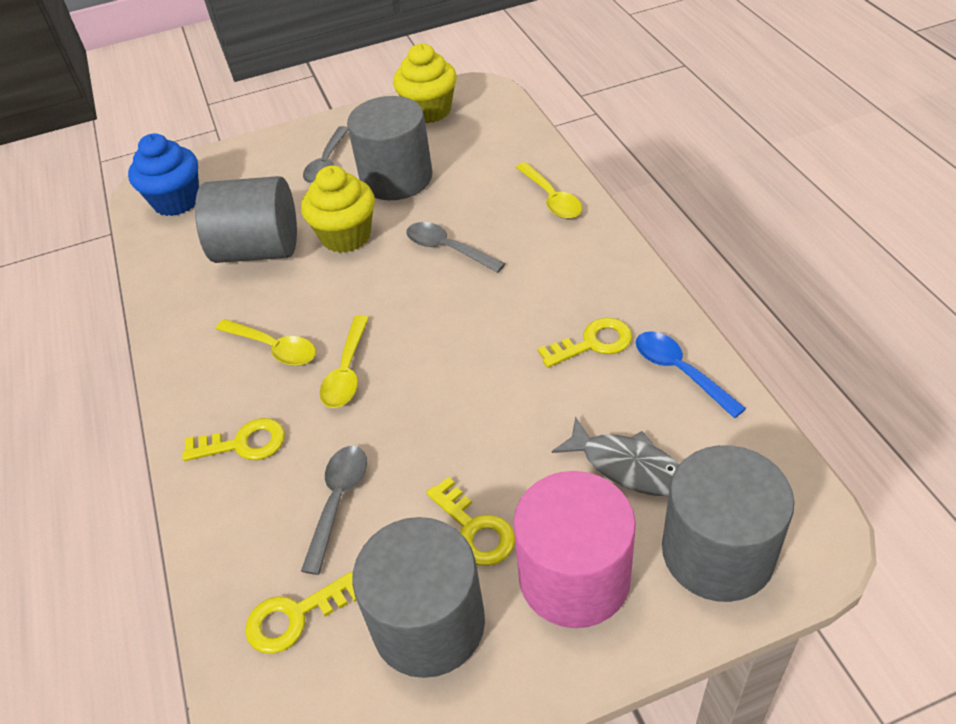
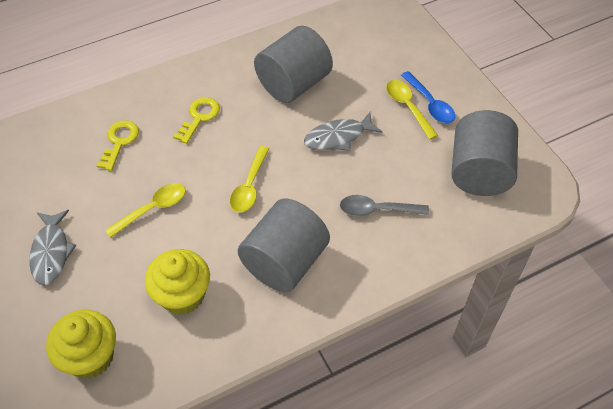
blue cupcake: [128,133,199,216] = 1 -> none = 0
grey cylinder: [195,176,297,263] [347,96,433,200] [352,517,485,678] [662,445,794,602] = 4 -> [238,199,330,292] [254,26,333,103] [451,110,518,196] = 3
grey fish: [552,417,679,496] = 1 -> [29,210,76,285] [304,112,382,151] = 2
grey spoon: [301,446,367,575] [303,126,348,183] [406,222,505,273] = 3 -> [340,195,429,216] = 1
pink cylinder: [513,471,636,628] = 1 -> none = 0
yellow key: [182,418,285,461] [245,572,357,654] [426,477,515,566] [537,318,632,368] = 4 -> [96,120,139,171] [173,97,220,144] = 2

